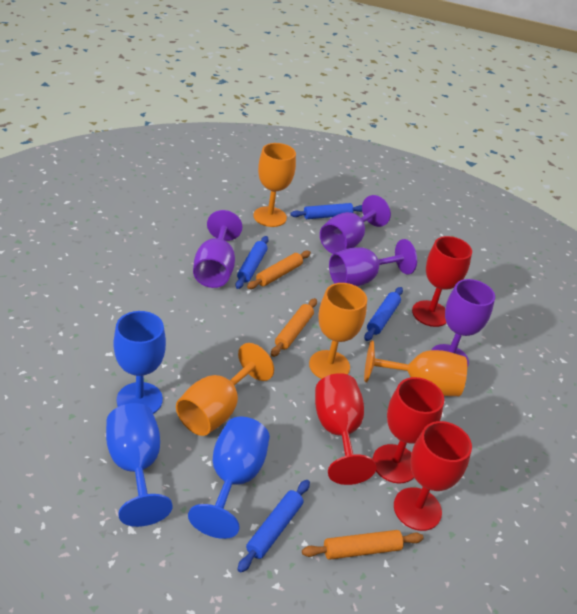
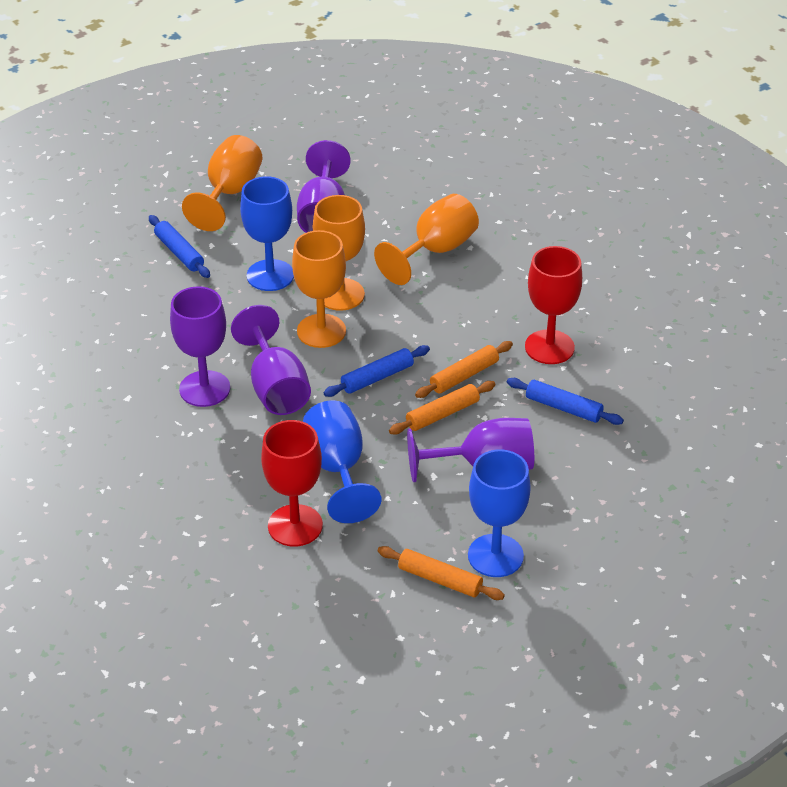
blue rolling pin: [236,236,269,289] [237,480,310,573] [290,203,362,219] [364,287,403,341] = 4 -> [149,215,210,278] [324,345,430,397] [507,378,624,425] = 3
red goblet: [315,373,376,485] [372,377,444,483] [394,421,472,531] [412,236,472,327] = 4 -> [261,420,323,546] [525,246,582,364] = 2

